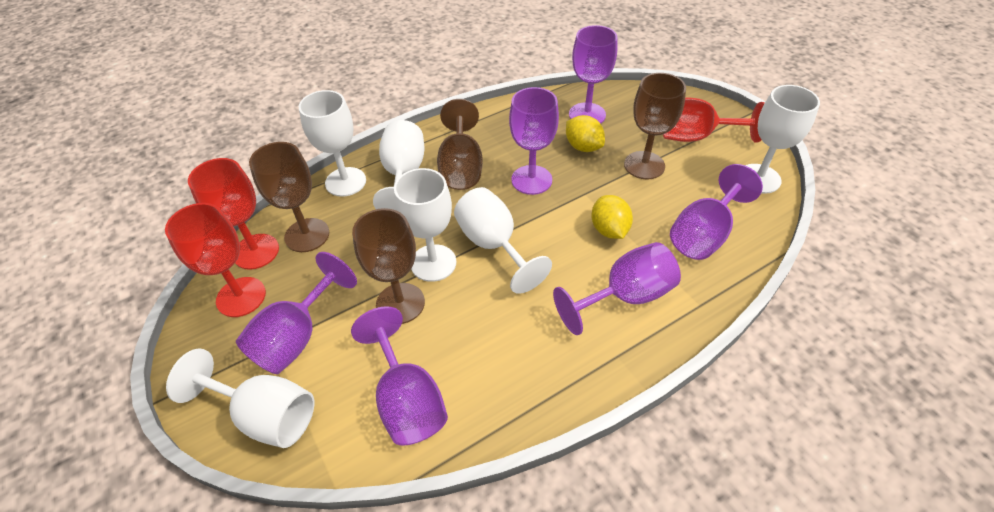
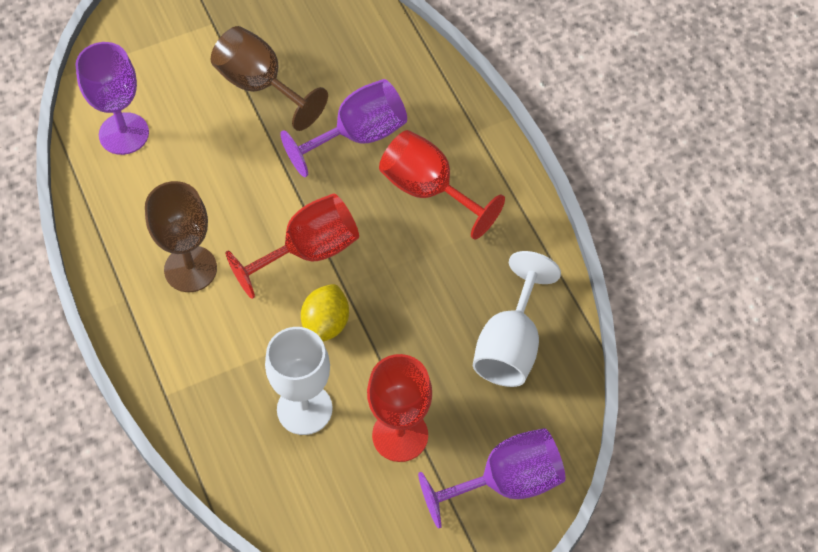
brown goblet: [249,142,329,252] [352,208,425,324] [437,99,483,190] [624,73,686,179] = 4 -> [145,181,217,292] [211,26,328,131] = 2
purple goblet: [236,252,357,374] [351,306,448,446] [509,87,559,195] [553,242,681,335] [569,25,617,124] [670,164,763,260] = 6 -> [75,42,149,155] [280,79,407,177] [418,428,566,529] = 3
white goblet: [166,348,314,448] [298,90,366,197] [373,120,425,210] [394,168,456,282] [454,187,552,294] [745,85,820,194] = 6 -> [265,327,333,435] [473,251,561,387] = 2
yellow lemon: [566,115,605,152] [591,195,633,239] = 2 -> [301,284,349,341] = 1

